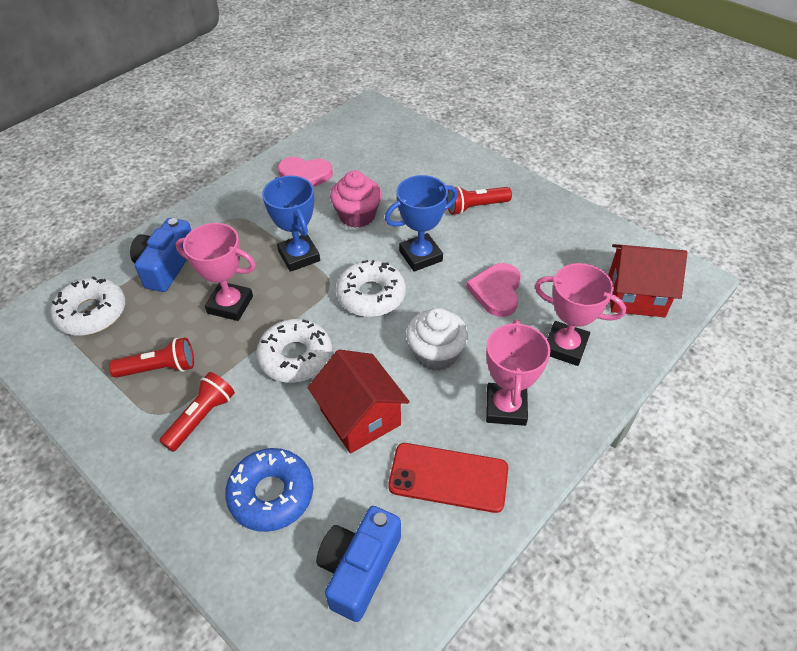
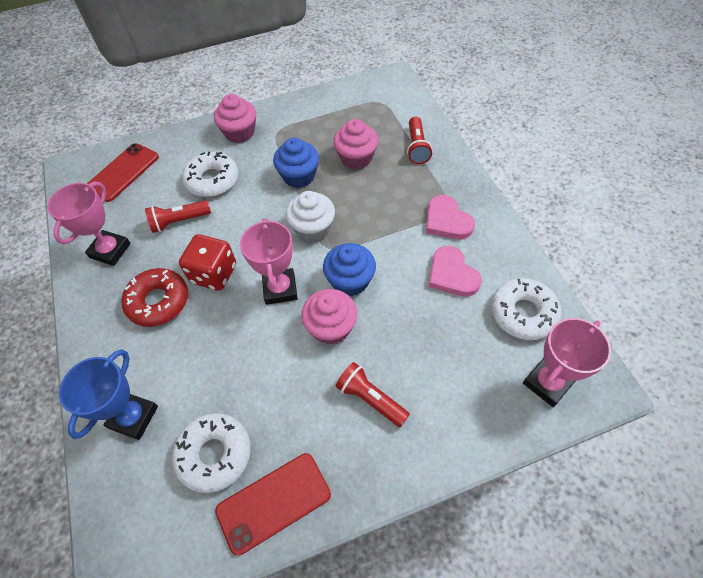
blue camera: [130,218,192,292] [316,506,401,622] = 2 -> none = 0
blue cupcake: none = 0 -> [273,138,319,188] [323,243,376,296] = 2
blue donut: [225,448,313,532] = 1 -> none = 0
blue trophy: [262,176,320,272] [385,175,458,271] = 2 -> [59,349,158,440] = 1
pink cupcake: [330,171,381,228] = 1 -> [214,94,256,143] [301,289,357,345] [333,119,378,170] = 3
red dice: none = 0 -> [179,234,236,291] = 1
red donut: none = 0 -> [121,268,188,327] = 1
red house: [308,349,410,454] [608,244,687,317] = 2 -> none = 0
red phone: [388,443,508,513] = 1 -> [87,143,159,202] [215,453,331,556] = 2

